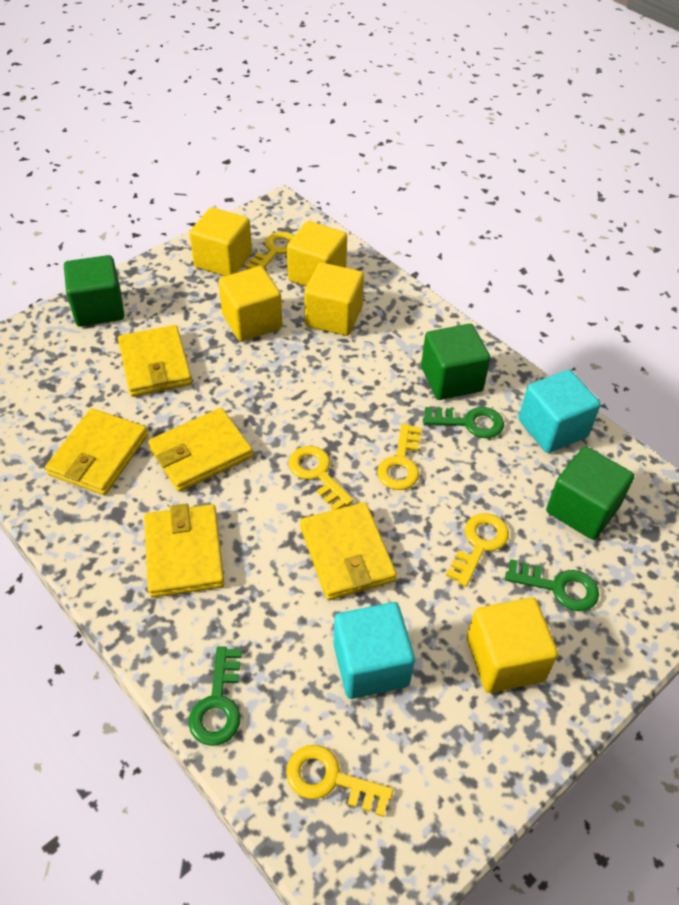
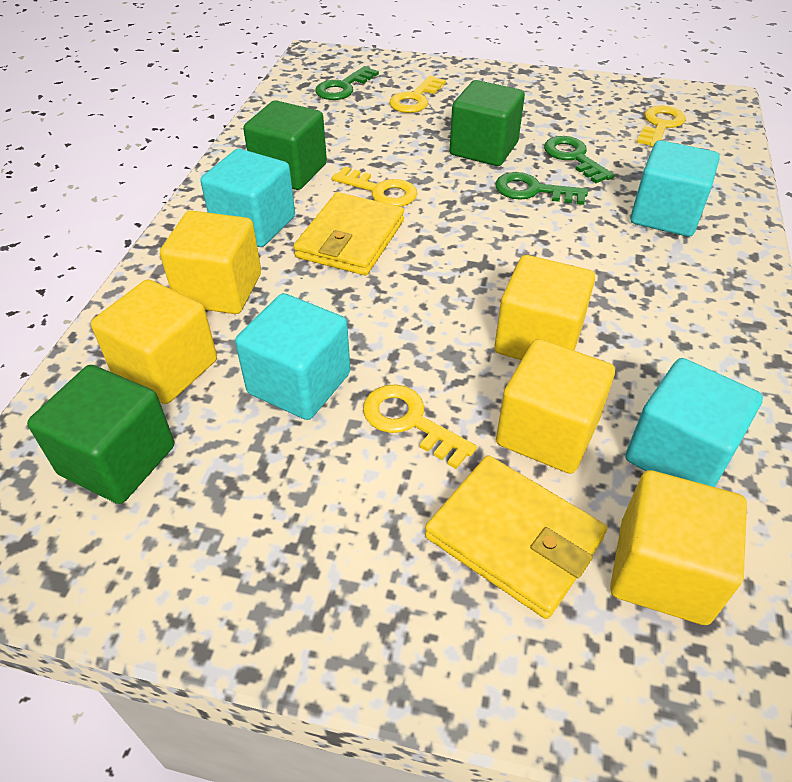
turquoise cube: [333,602,415,699] [518,370,601,453] = 2 -> [201,149,295,247] [235,293,350,420] [625,358,763,487] [630,140,720,237] = 4
yellow key: [245,232,294,269] [286,745,393,817] [289,446,353,510] [377,423,422,490] [446,513,509,587] = 5 -> [332,166,417,207] [363,384,477,469] [389,76,446,113] [637,105,686,147] = 4
yellow wallet: [45,408,148,495] [118,325,192,397] [144,503,225,598] [148,408,253,492] [300,502,397,600] = 5 -> [294,192,404,275] [425,455,607,619] = 2

